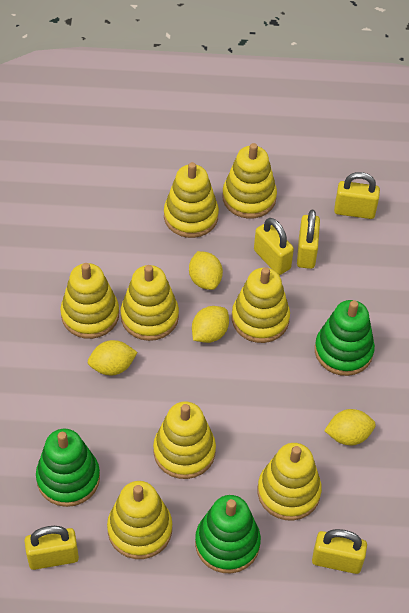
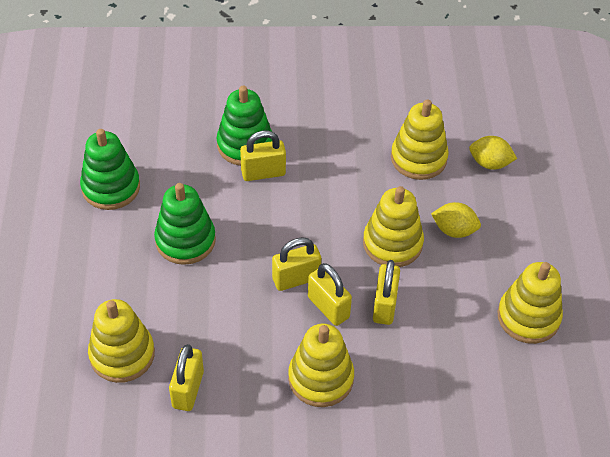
yellow lemon: [88,340,138,375] [189,251,223,290] [192,306,229,343] [324,409,376,446] = 4 -> [431,202,481,238] [469,136,517,170] = 2
yellow stacking toy: [60,263,119,339] [107,481,172,559] [121,265,179,341] [153,401,216,479] [164,162,219,238] [222,143,277,218] [232,267,290,343] [258,443,322,521] = 8 -> [88,299,155,383] [288,324,354,407] [363,186,424,267] [391,99,449,180] [497,262,563,344] = 5

